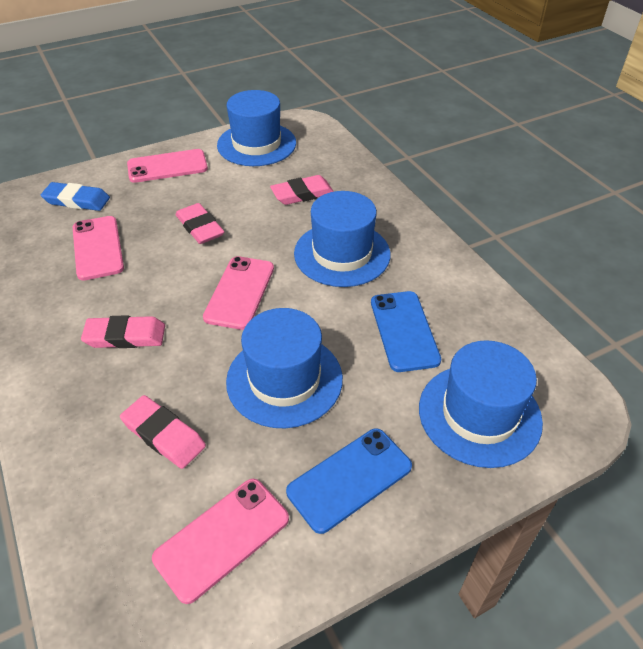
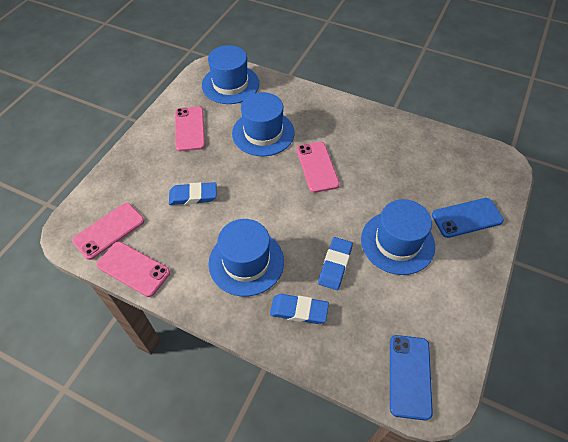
blue eraser: [41,182,110,211] = 1 -> [169,182,217,205] [270,294,329,324] [318,237,353,290] = 3
pink eraser: [81,315,165,348] [120,395,206,469] [175,203,224,244] [270,175,334,205] = 4 -> none = 0

